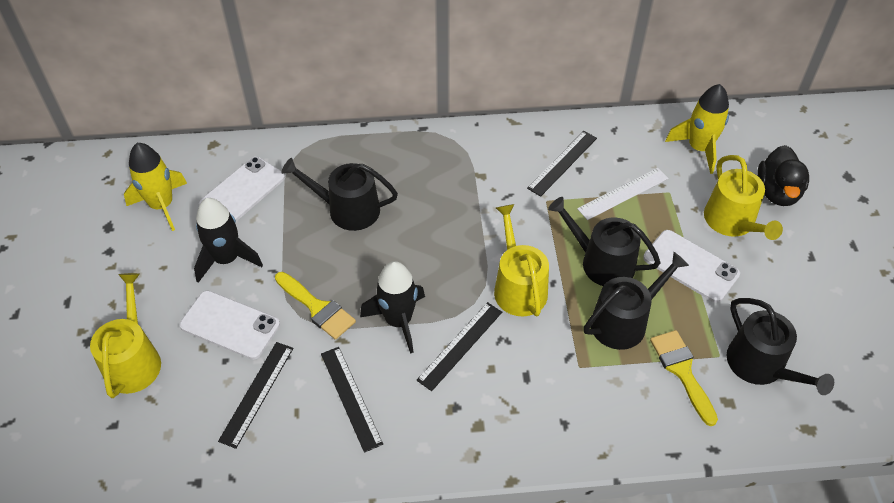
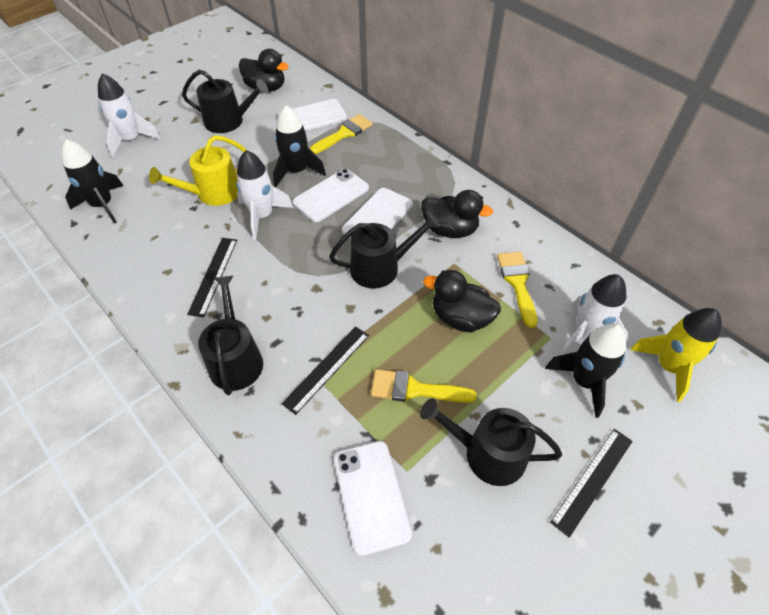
black duck: [757,145,809,206] = 1 -> [239,49,289,92] [421,190,493,238] [423,270,501,332] = 3
black rocket: [194,198,263,283] [360,261,425,354] = 2 -> [62,139,123,224] [273,105,326,187] [545,324,626,418] = 3
black ruler: [218,342,293,449] [321,347,383,453] [417,302,502,391] [527,131,597,197] = 4 -> [187,238,237,317] [281,326,369,415] [550,429,633,538] = 3
white phone: [180,291,280,360] [199,157,285,221] [643,230,740,303] = 3 -> [278,99,347,131] [293,169,369,222] [334,441,412,556] [342,188,413,238] = 4
white rocket: none = 0 -> [98,73,161,157] [236,150,293,240] [560,274,629,355] = 3
white ruler: [577,168,668,220] = 1 -> none = 0
yellow brush: [275,272,356,340] [650,330,718,426] = 2 -> [310,114,373,154] [371,369,477,403] [497,252,538,328] = 3
yellow rocket: [124,143,187,231] [665,84,729,174] = 2 -> [630,308,722,402] = 1
yellow watering can: [90,273,161,398] [494,204,549,316] [704,155,783,240] = 3 -> [149,135,246,206] = 1

